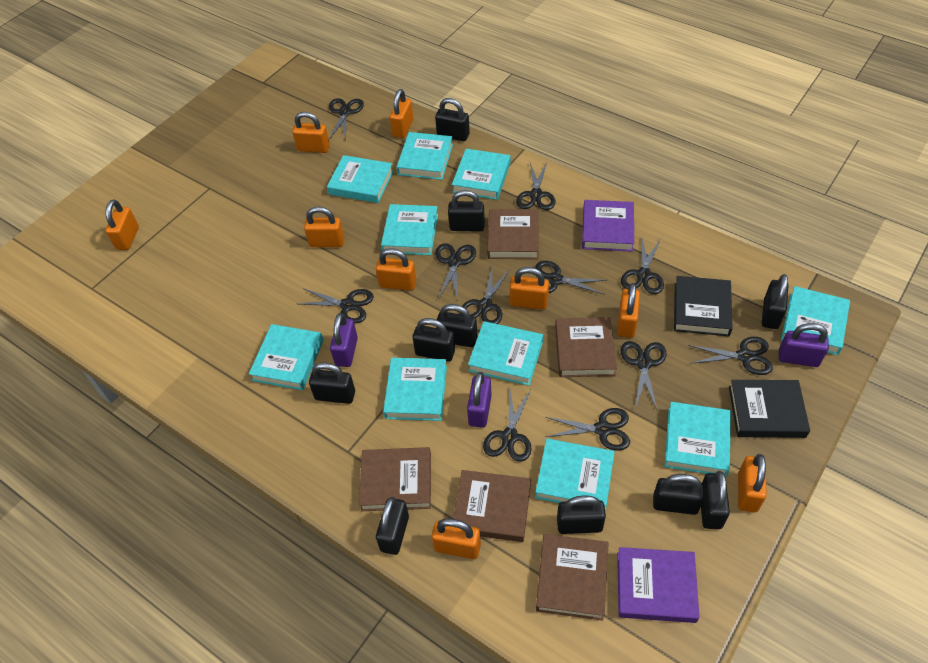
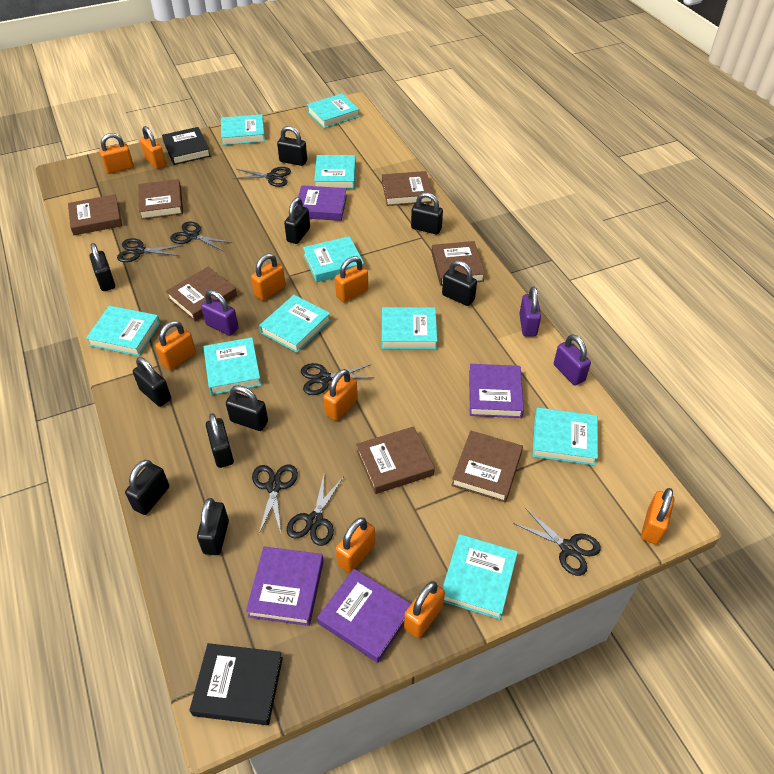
black scissors: [299,288,374,323] [329,98,364,140] [435,243,476,300] [460,269,510,324] [483,389,532,462] [516,163,556,210] [535,261,607,295] [545,408,630,451] [621,238,664,294] [621,341,666,409] [688,337,773,375] = 11 -> [117,238,181,262] [170,222,232,252] [233,167,291,187] [252,465,298,534] [286,475,344,546] [301,363,374,395] [513,508,601,576] = 7
brown book: [359,447,431,511] [453,470,531,542] [487,209,539,259] [536,534,609,620] [555,317,617,377] = 5 -> [68,194,122,235] [138,179,183,220] [166,267,237,322] [356,426,435,494] [382,171,433,206] [431,241,485,286] [452,431,523,502] = 7
purple book: [582,200,634,252] [617,547,700,623] = 2 -> [246,546,324,626] [295,185,347,221] [317,569,411,663] [469,364,524,418] = 4

